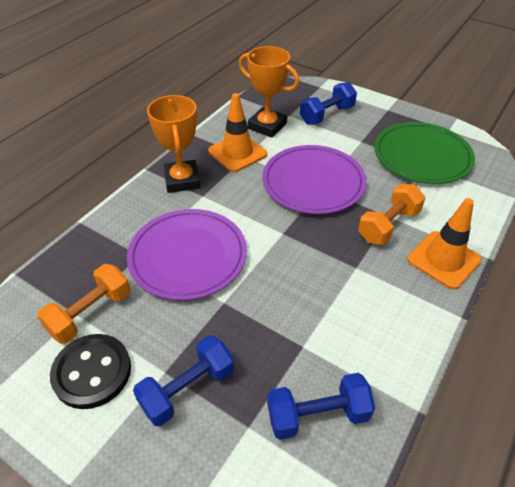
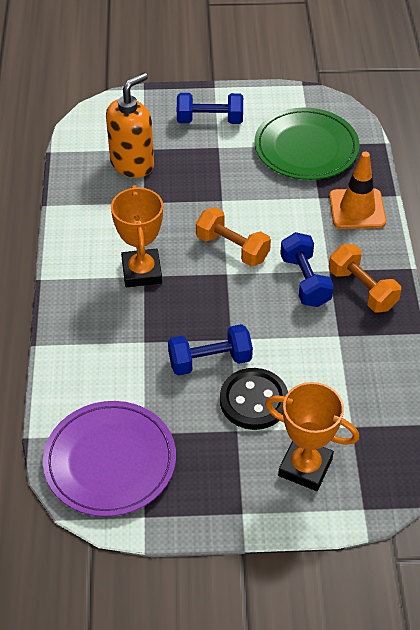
orange soap dispenser: none = 0 -> [106,73,154,178] = 1
orange traffic cone: [208,93,267,172] [407,198,482,289] = 2 -> [329,152,386,229] = 1
purple plate: [127,209,247,300] [262,145,366,214] = 2 -> [43,401,176,517] = 1

